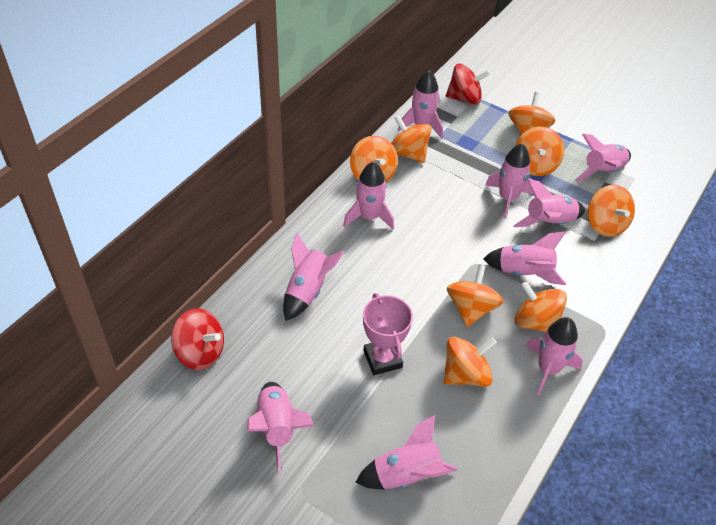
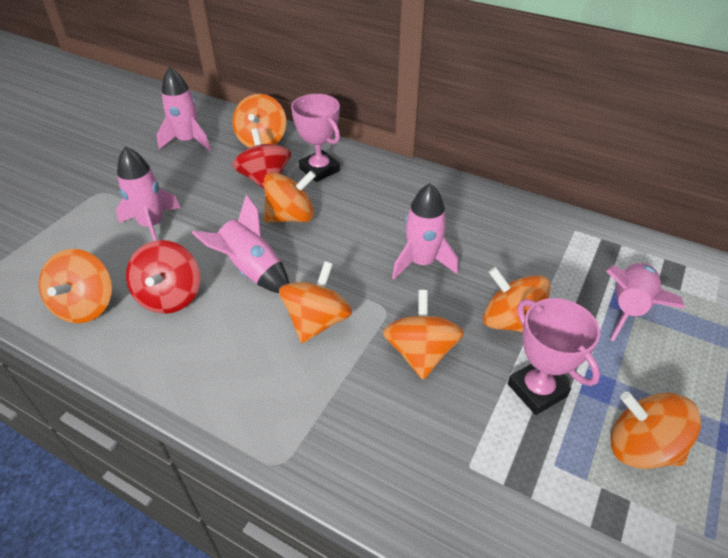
orange spinning top: [350,136,398,182] [391,115,432,163] [444,337,497,387] [447,264,503,327] [508,92,555,135] [515,281,567,332] [516,127,565,176] [588,185,635,237] = 8 -> [39,249,112,323] [233,94,286,148] [264,171,316,223] [279,261,352,343] [383,290,464,379] [483,267,551,333] [611,392,701,469] = 7
pink rocket: [247,382,314,471] [283,234,344,321] [343,162,394,230] [355,415,458,490] [398,71,443,139] [483,231,566,285] [485,144,533,218] [513,179,585,227] [525,317,583,395] [575,134,631,182] = 10 -> [116,146,181,241] [157,67,211,151] [192,195,289,293] [392,183,458,279] [606,263,684,341] = 5
pink trophy: [363,293,413,375] = 1 -> [291,94,340,182] [507,298,600,415] = 2

